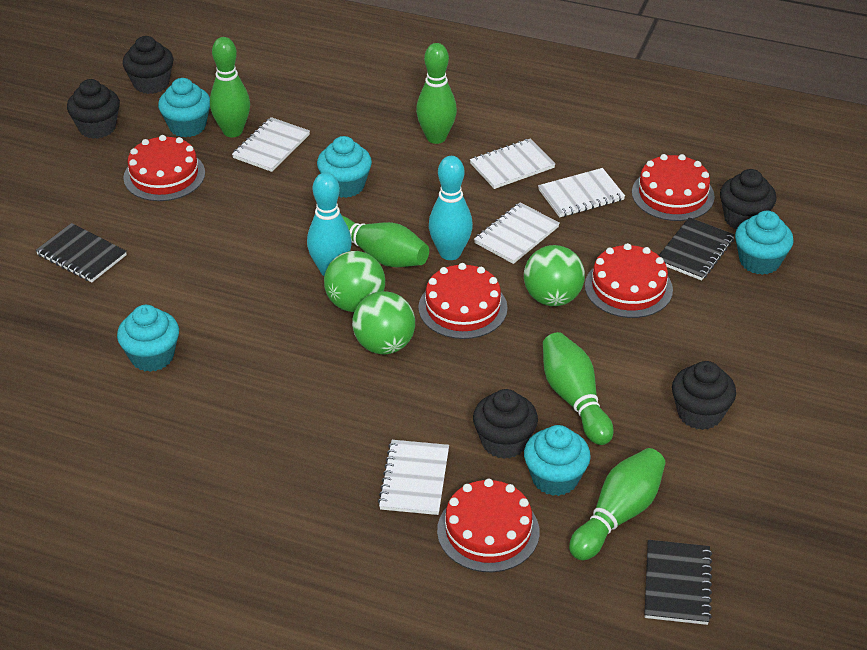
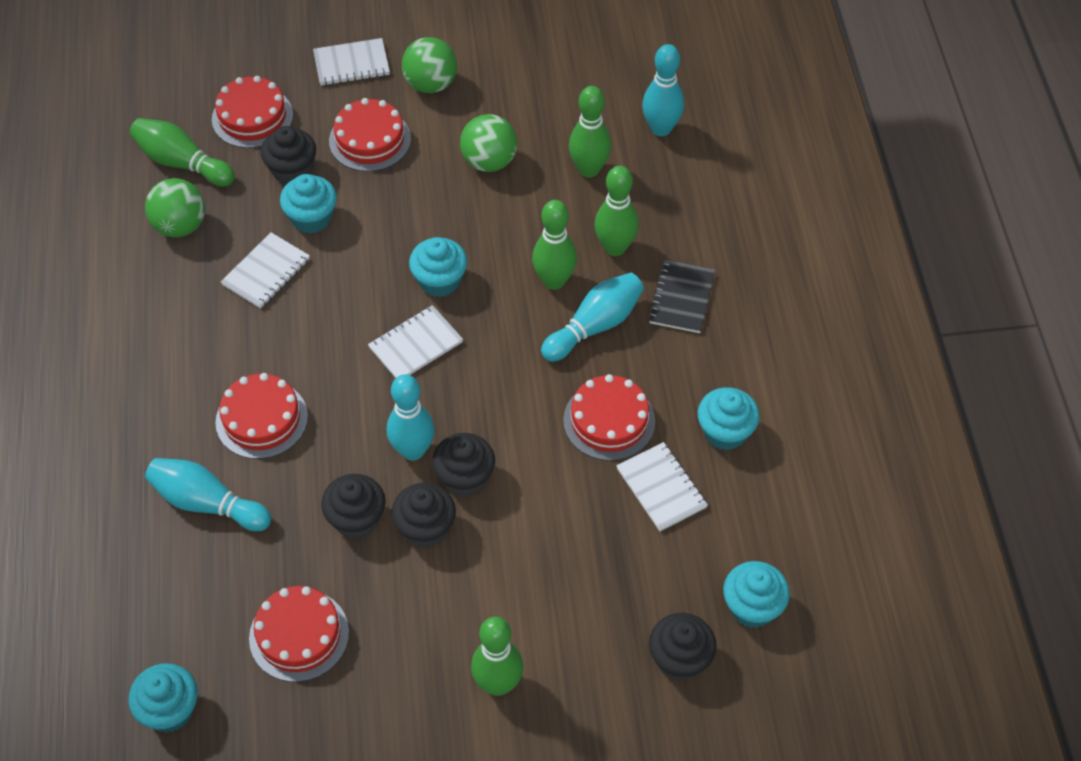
black notebook: [35,223,127,282] [644,540,712,625] [659,217,735,281] = 3 -> [648,260,715,333] = 1
turquoise bowling pin: [307,172,352,276] [429,156,473,260] = 2 -> [145,458,271,531] [387,374,435,461] [541,273,644,362] [642,44,684,136] = 4
white notebook: [232,117,310,172] [378,440,449,515] [470,138,555,189] [474,202,560,264] [538,168,625,217] = 5 -> [221,232,310,309] [313,38,390,86] [368,305,463,378] [616,442,708,531] = 4

